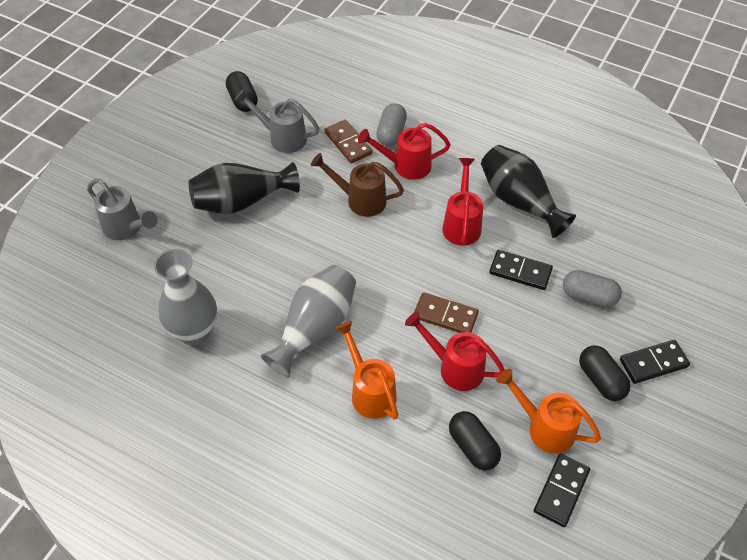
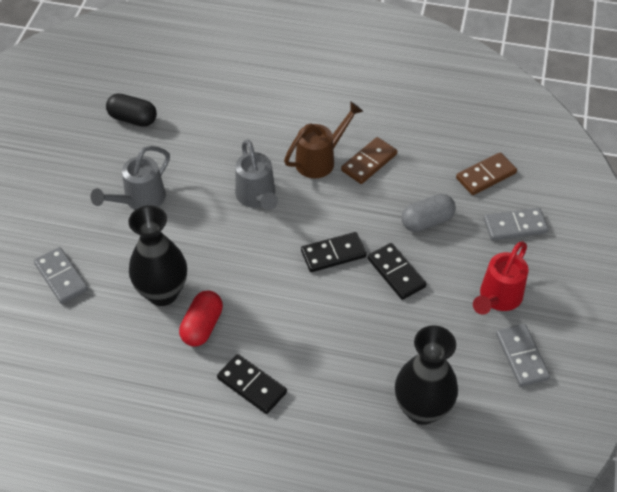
black capsule: [226,71,258,112] [449,411,501,470] [579,345,631,401] = 3 -> [106,93,157,127] = 1
grey capsule: [376,103,407,146] [563,270,622,307] = 2 -> [401,194,456,232] = 1
grey domino: none = 0 -> [34,247,88,304] [484,208,548,241] [496,324,550,387] = 3
grey vase: [154,249,217,346] [261,265,356,377] = 2 -> none = 0
orange watering can: [335,321,398,420] [496,369,601,453] = 2 -> none = 0
red capsule: none = 0 -> [179,291,223,347] = 1
red watering can: [358,123,451,180] [405,312,505,391] [442,158,483,246] = 3 -> [473,241,528,314] = 1

